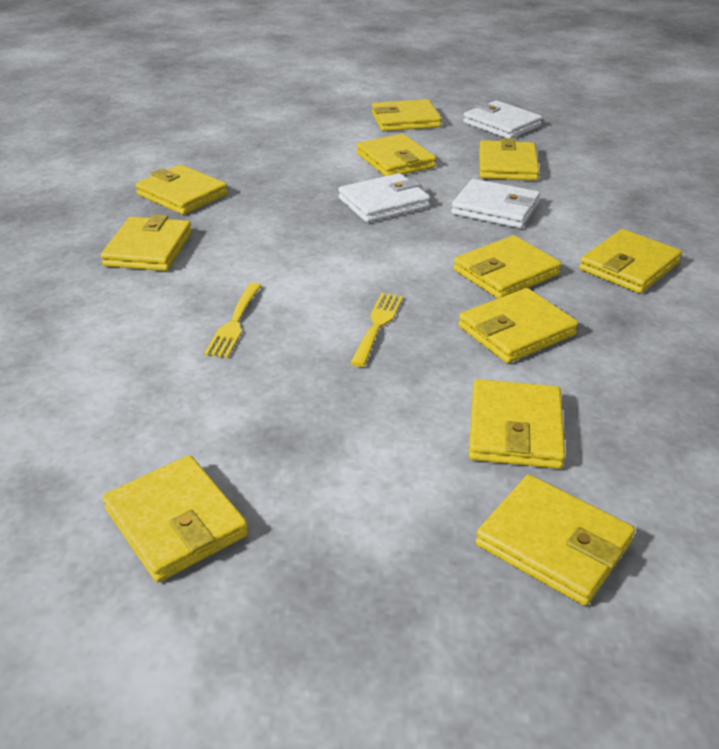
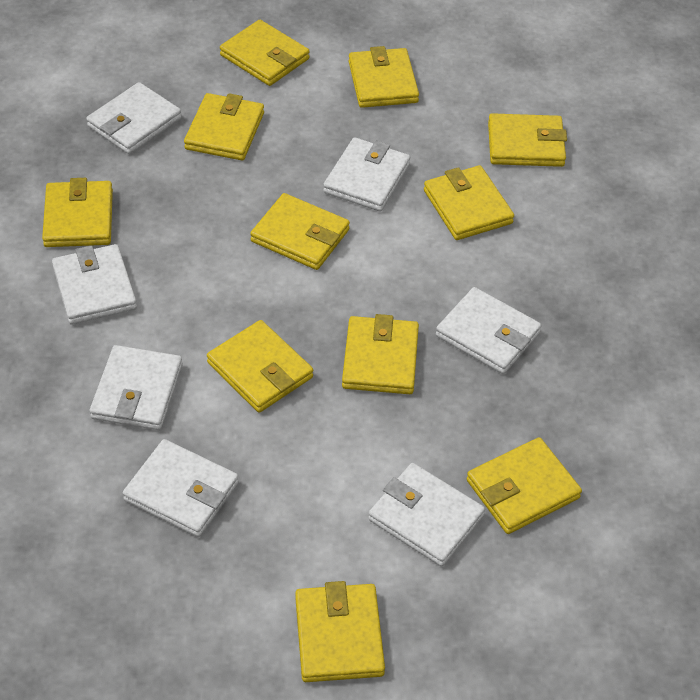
white wallet: [338,173,430,223] [451,179,540,228] [463,100,543,138] = 3 -> [52,244,137,325] [86,82,182,154] [90,345,183,430] [123,439,239,537] [323,137,410,211] [368,463,485,566] [436,287,541,374] = 7
yellow fork: [204,283,262,358] [350,293,403,367] = 2 -> none = 0

